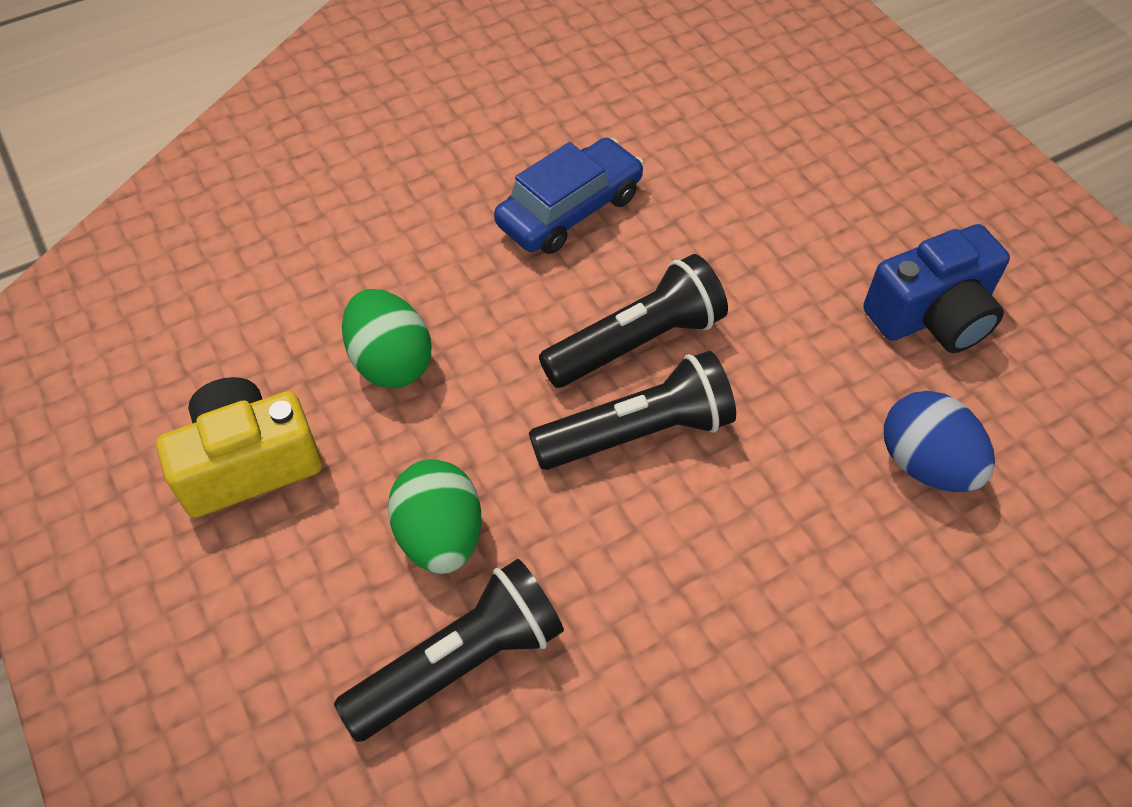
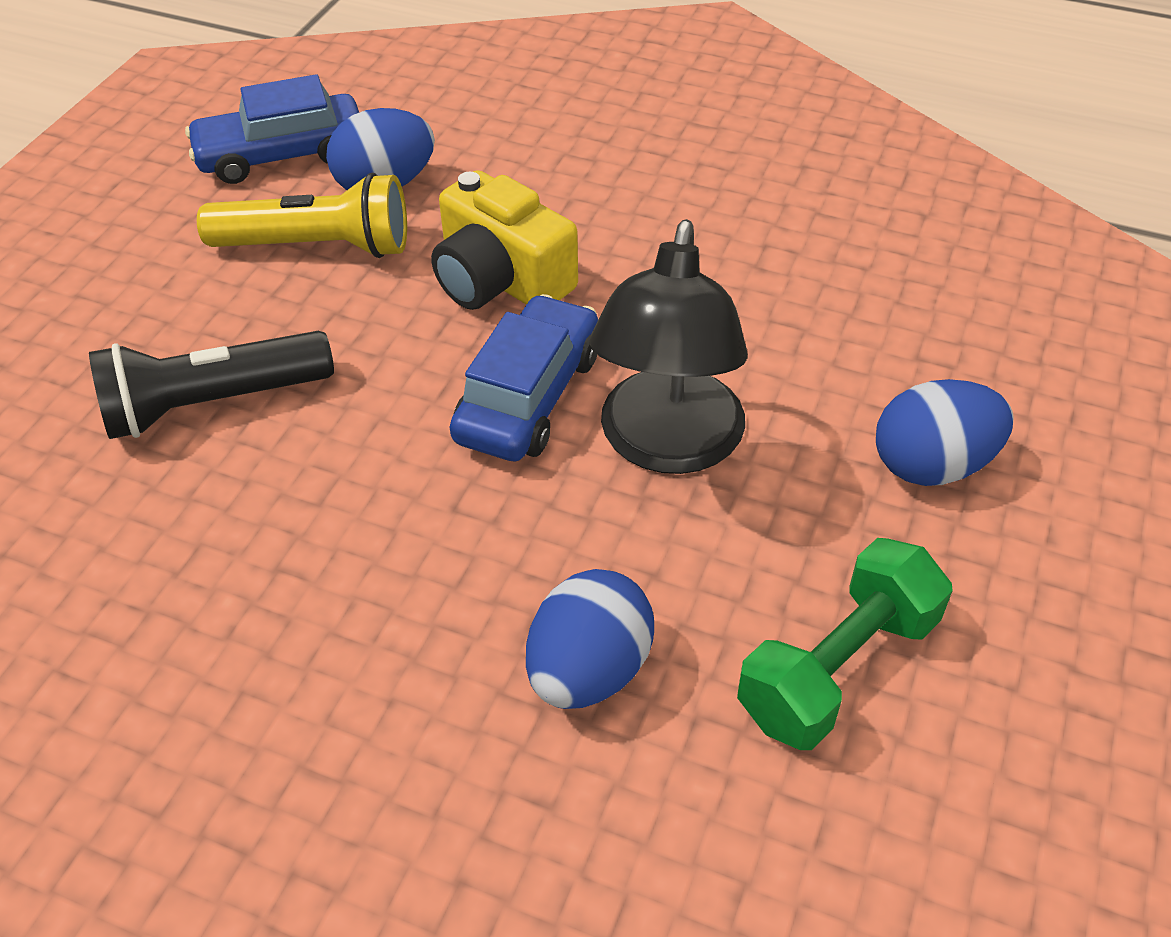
black flashlight: [334,559,564,742] [529,351,736,470] [539,254,728,388] = 3 -> [89,331,334,439] = 1
black lamp: none = 0 -> [589,219,748,474] = 1
blue camera: [863,224,1010,353] = 1 -> none = 0
blue car: [494,138,644,254] = 1 -> [185,74,359,184] [450,294,598,461] = 2
blue egg: [884,391,995,492] = 1 -> [326,108,435,190] [526,569,654,709] [876,379,1013,486] = 3
green dumbbell: none = 0 -> [737,538,953,750] = 1
green egg: [342,289,431,388] [388,459,481,574] = 2 -> none = 0
yellow flashlight: none = 0 -> [197,173,407,258] = 1

